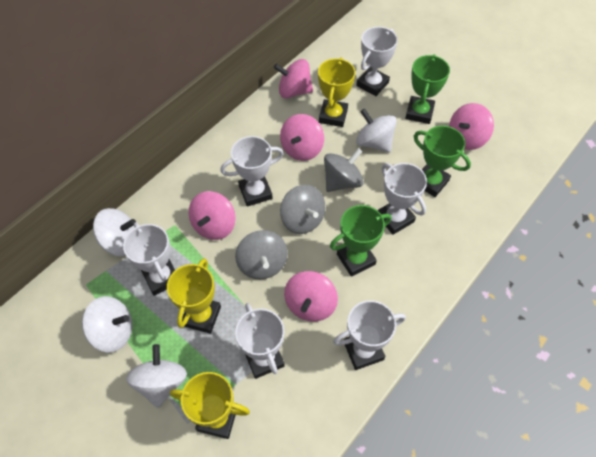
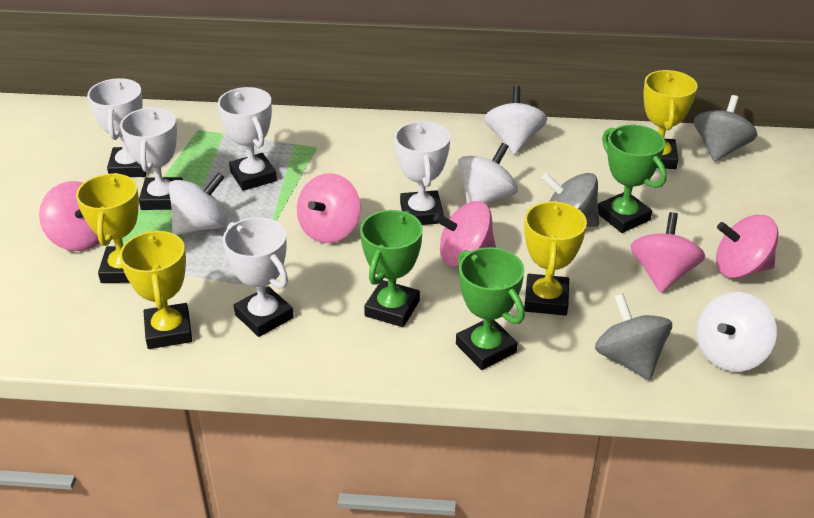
white trophy: [123,222,175,296] [220,136,284,207] [235,303,285,379] [333,300,406,370] [356,27,398,96] [377,163,427,235] = 6 -> [87,78,147,177] [120,108,183,210] [218,87,277,191] [223,217,294,337] [395,121,450,225] = 5
yellow trophy: [167,258,221,334] [170,372,250,439] [318,57,355,127] = 3 -> [76,173,139,283] [120,230,192,349] [524,201,587,316] [643,70,698,169] = 4

